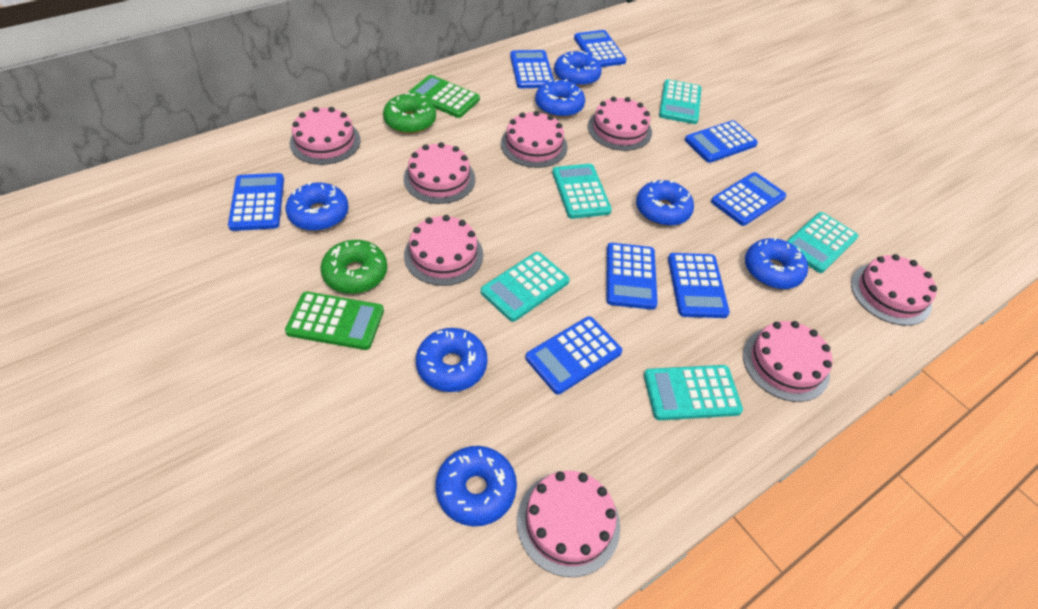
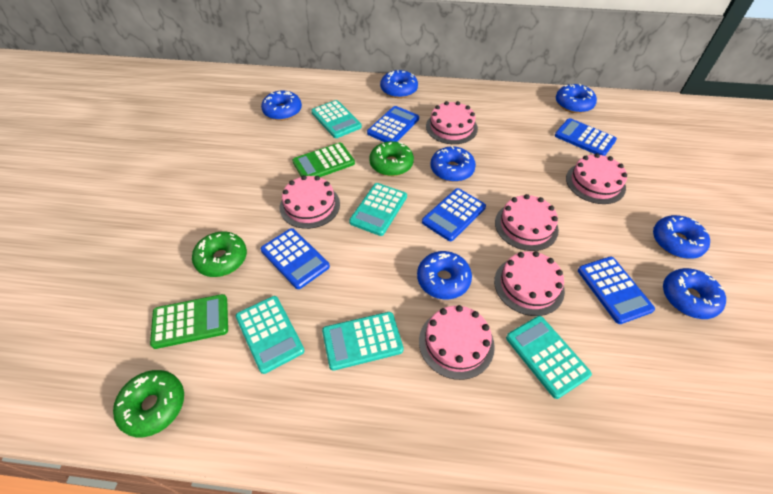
blue calculator: [228,173,284,231] [510,50,554,88] [525,316,622,394] [574,30,626,67] [606,243,658,310] [668,253,730,318] [685,120,758,163] [711,172,787,226] = 8 -> [261,228,330,289] [367,106,419,142] [422,188,486,241] [555,118,617,156] [578,256,655,324] = 5
green donut: [321,240,387,294] [383,93,436,134] = 2 -> [113,370,184,437] [192,231,247,277] [369,141,414,176] = 3
pink cake: [289,107,361,165] [404,142,475,204] [404,215,483,286] [501,111,568,168] [517,471,620,577] [588,97,652,151] [743,321,833,402] [851,254,937,326] = 8 -> [280,175,340,229] [419,305,495,380] [426,101,478,144] [494,251,565,316] [495,194,559,251] [566,153,627,204] = 6

